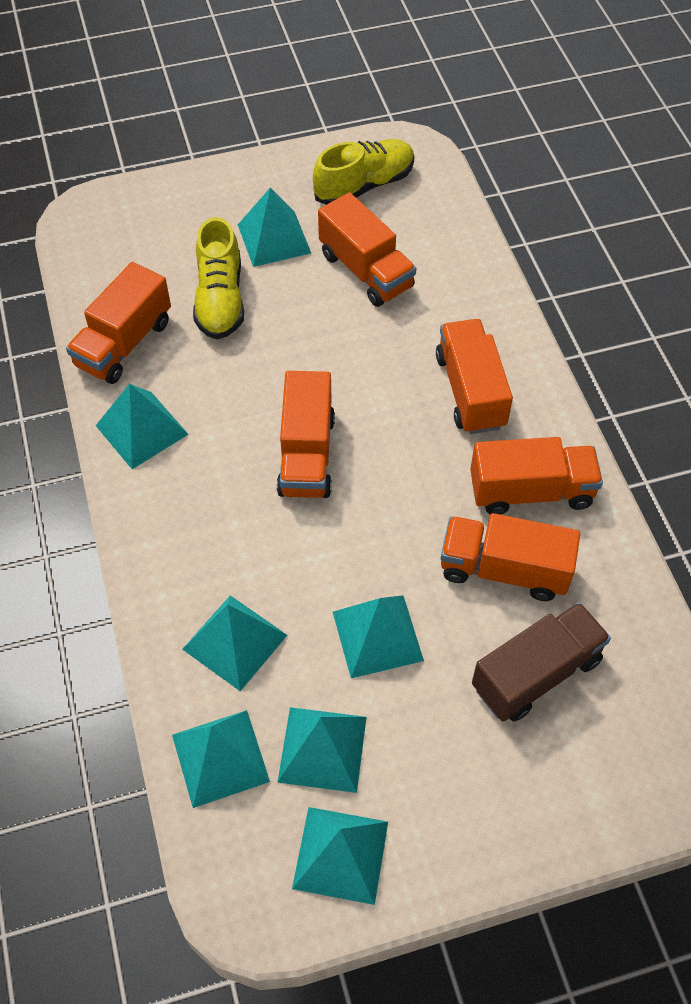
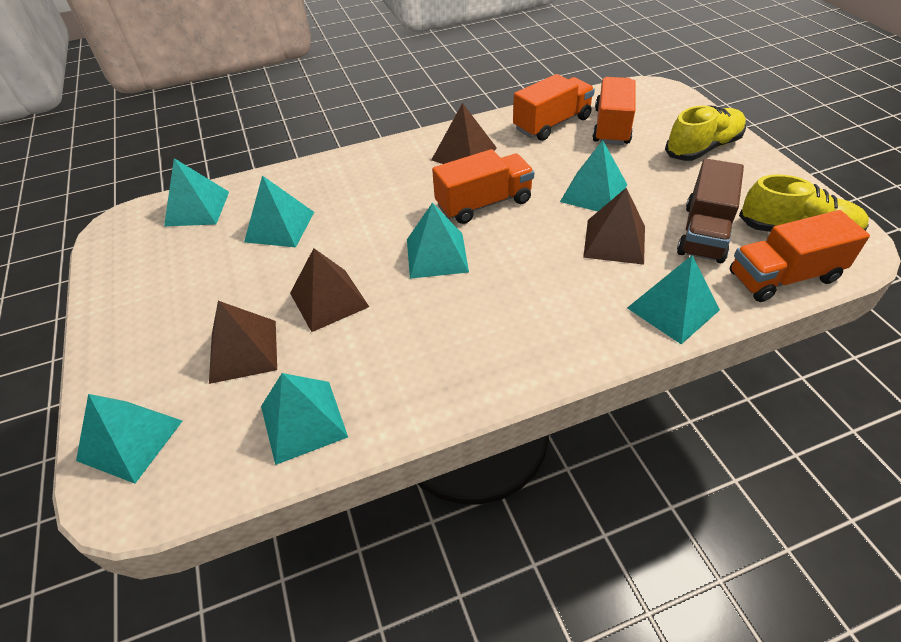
brown pyramid: none = 0 -> [209,301,277,384] [290,248,369,332] [431,103,497,164] [583,188,645,265] = 4
orange truck: [66,262,171,384] [277,371,335,498] [318,192,416,307] [436,319,513,434] [441,513,580,601] [470,437,603,515] = 6 -> [432,149,535,224] [513,74,595,141] [592,77,636,145] [730,210,870,302] = 4

